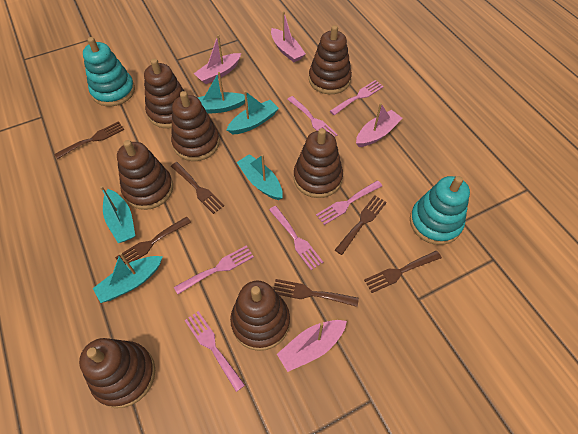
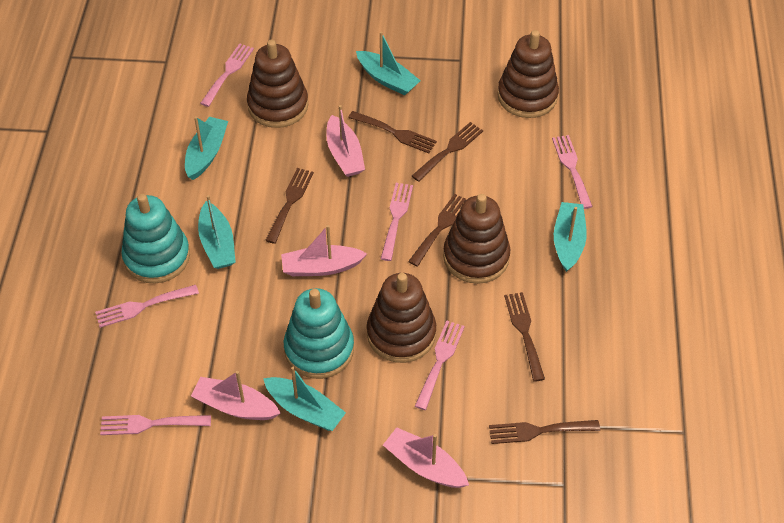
brown stacking toy: [79,338,155,408] [117,140,173,210] [144,59,184,128] [171,91,220,161] [230,281,290,351] [293,128,343,198] [309,25,352,94] = 7 -> [247,40,308,128] [367,273,436,363] [443,194,510,284] [497,30,559,118] = 4

